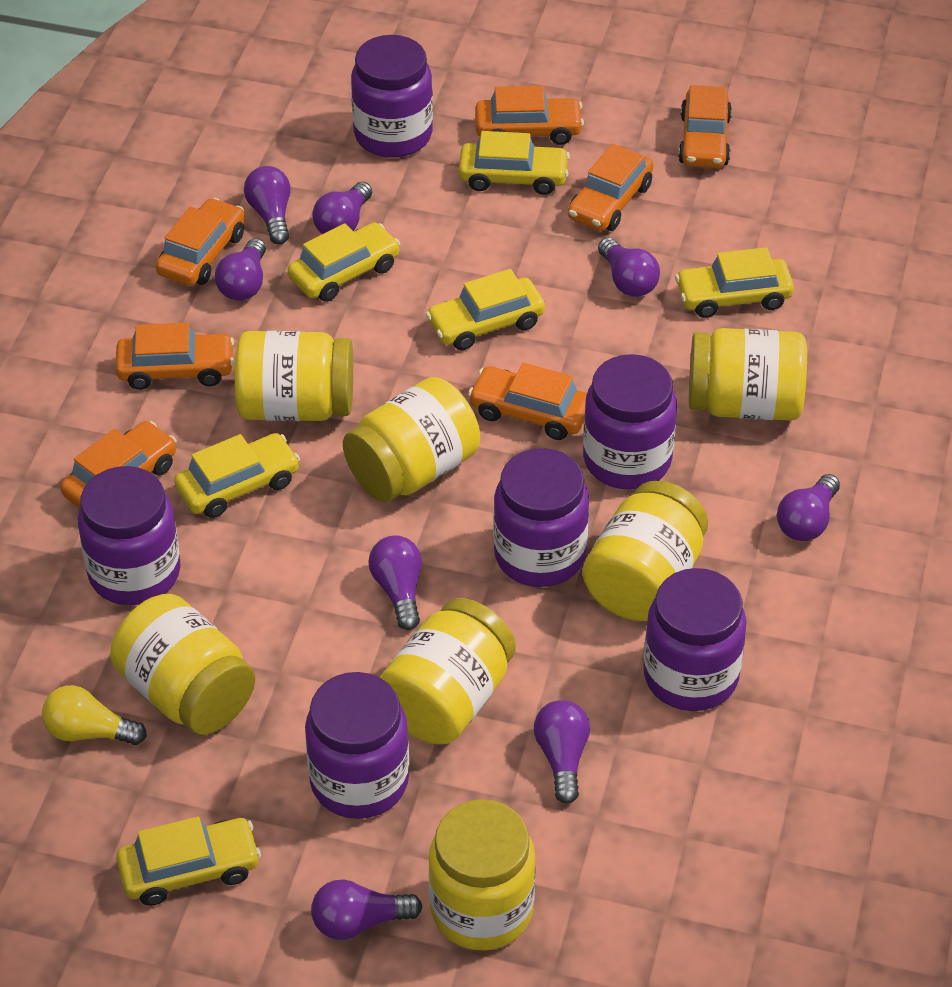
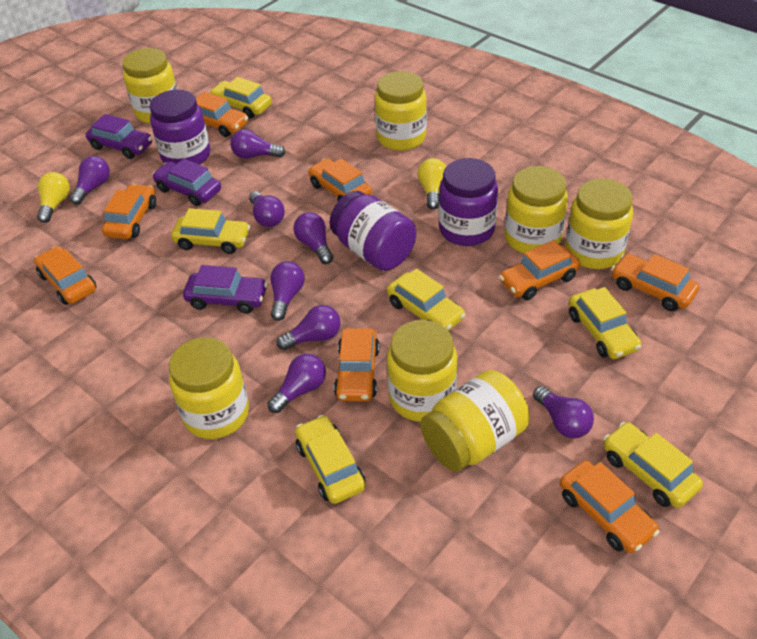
orange car: [60,421,177,509] [115,323,234,390] [156,198,245,286] [468,363,587,440] [475,86,584,145] [568,143,653,231] [678,85,732,168] = 7 -> [34,246,96,305] [102,184,156,239] [196,92,248,137] [308,158,372,201] [334,328,380,401] [499,240,580,300] [560,460,660,553] [611,253,699,311] = 8
purple car: none = 0 -> [86,114,152,159] [152,159,221,206] [183,265,268,314] = 3
purple jar: [78,466,181,605] [305,672,409,819] [351,35,433,158] [493,448,589,587] [583,354,677,489] [643,568,747,711] = 6 -> [150,90,210,165] [330,191,416,271] [439,158,498,246] = 3
yellow light bulb: [42,685,147,745] = 1 -> [37,172,70,223] [417,158,446,210] = 2

